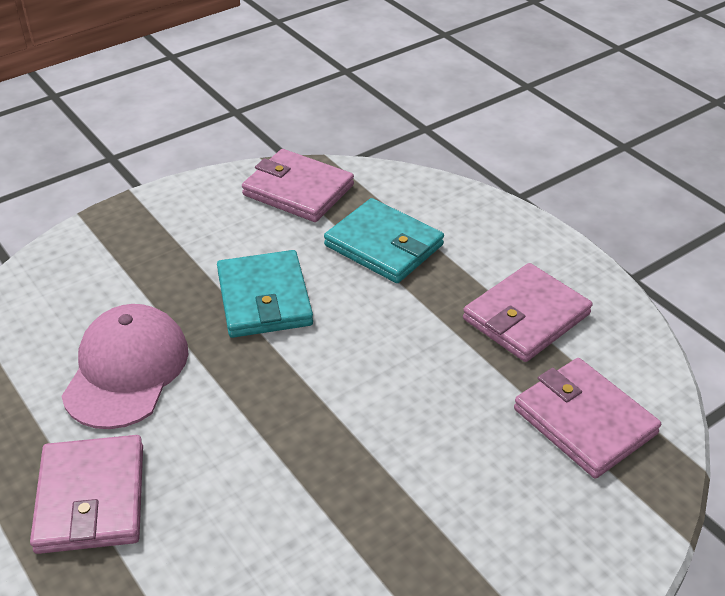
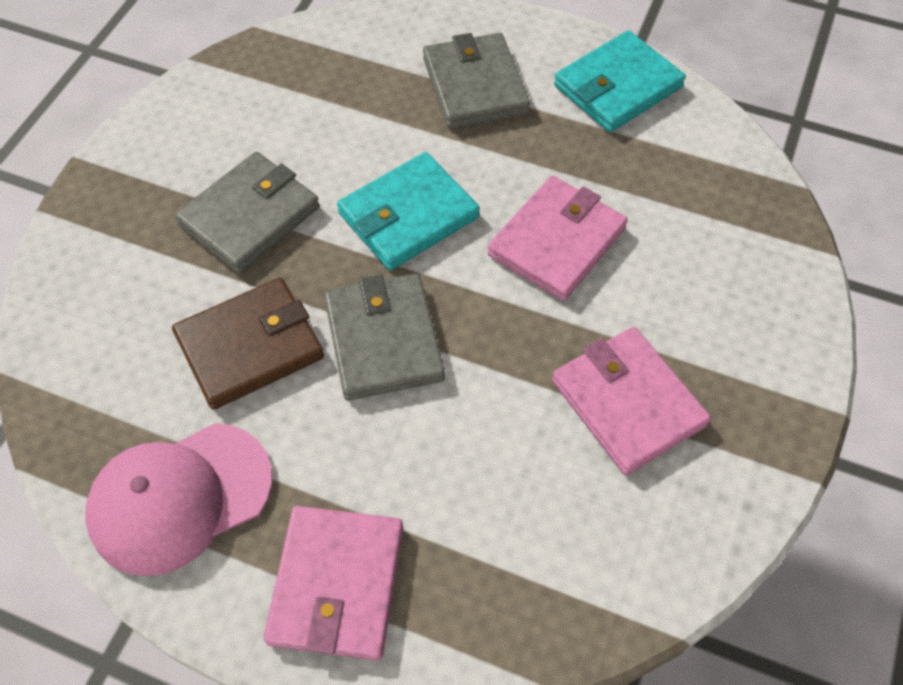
brown wallet: none = 0 -> [172,278,324,410] = 1
grey wallet: none = 0 -> [174,152,320,273] [324,274,445,401] [423,33,530,129] = 3
pink wallet: [30,435,143,554] [242,149,354,222] [463,263,593,362] [514,358,661,478] = 4 -> [264,506,403,660] [487,176,628,301] [552,327,711,475] = 3

